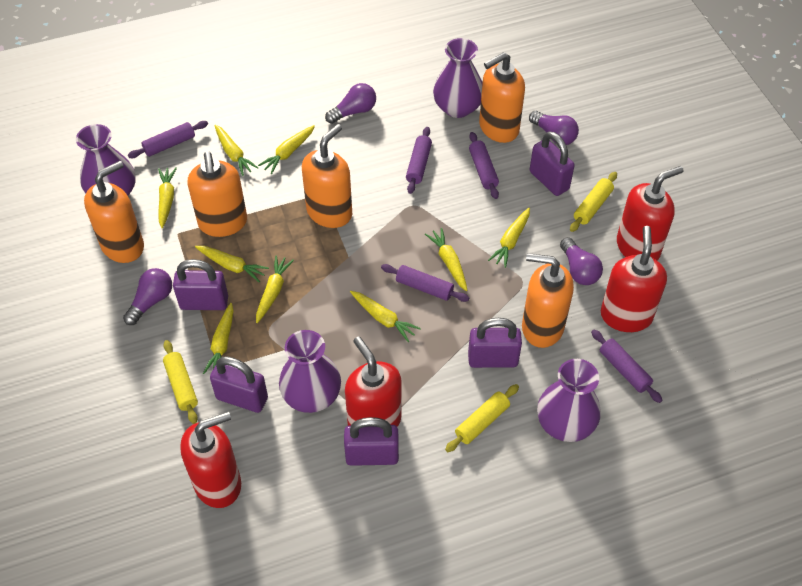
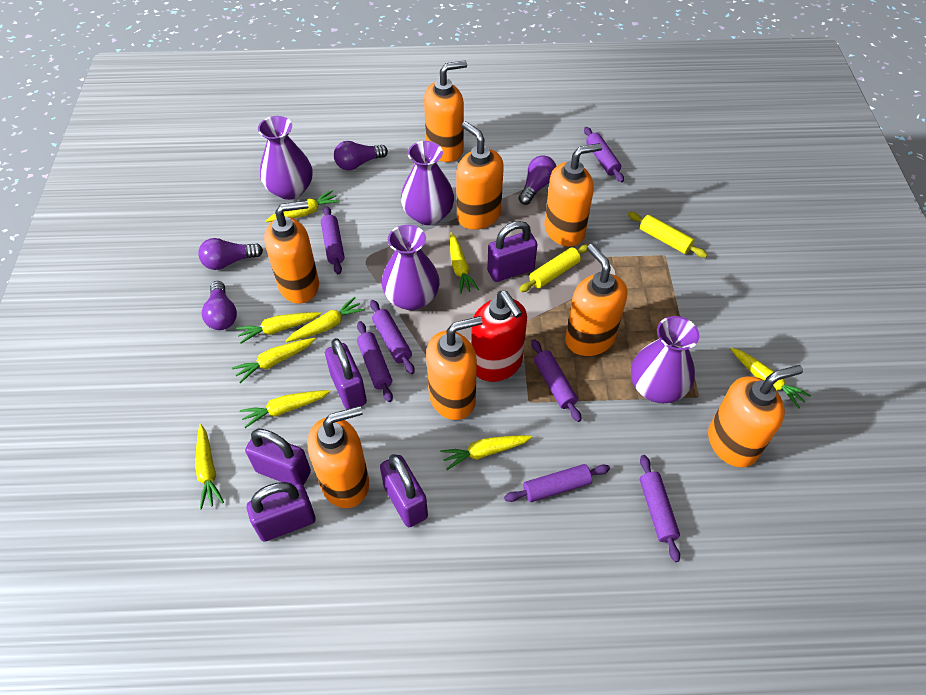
orange soap dispenser: [84,161,144,263] [187,152,247,237] [302,124,352,228] [479,52,525,143] [522,253,574,348] = 5 -> [264,200,319,304] [307,406,369,508] [424,60,467,162] [426,316,483,420] [456,121,504,230] [545,143,602,246] [565,244,627,356] [708,365,803,467] = 8
purple rolling pin: [128,121,208,158] [381,264,469,302] [406,127,432,194] [469,132,499,199] [591,330,663,403] = 5 -> [321,206,345,274] [357,321,393,402] [370,300,415,374] [504,464,610,502] [531,339,581,422] [584,127,624,183] [640,455,680,562] = 7
red soap dispenser: [180,412,241,508] [345,337,402,427] [601,226,667,332] [617,166,683,260] = 4 -> [471,291,527,382] = 1
yellow rolling pin: [163,340,198,424] [445,384,519,452] [570,172,617,232] = 3 -> [519,244,589,292] [628,212,707,258] = 2

